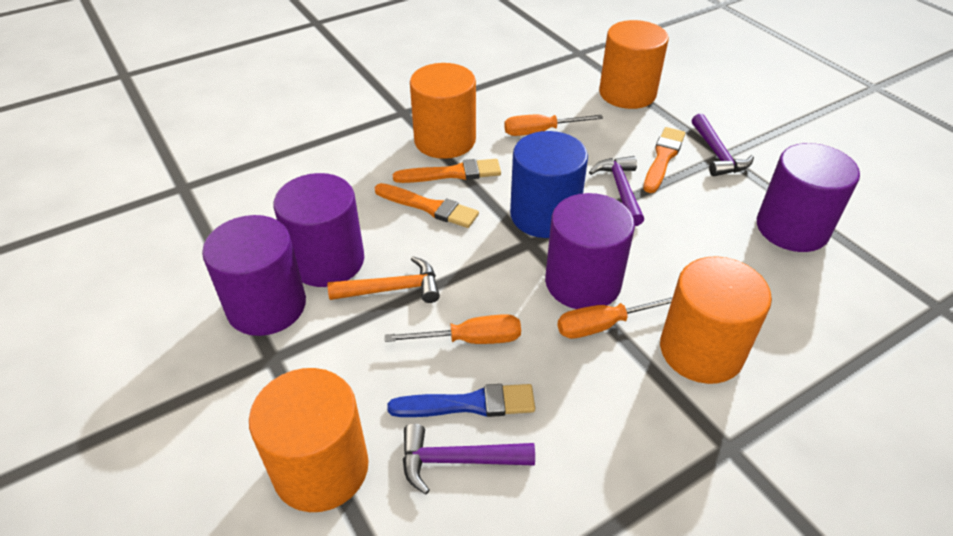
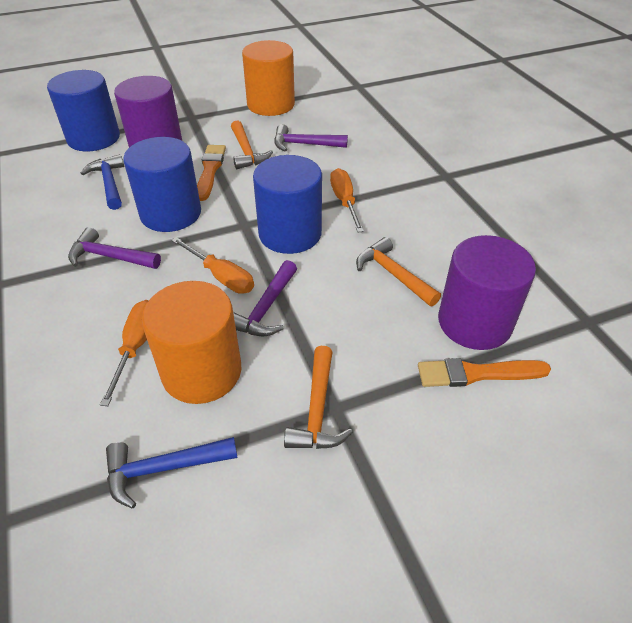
blue brush: [387,384,535,417] = 1 -> none = 0
blue cylinder: [510,131,588,238] = 1 -> [47,70,120,151] [123,137,201,232] [253,155,322,254] = 3
blue hammer: none = 0 -> [81,154,124,210] [106,437,237,508] = 2
orange brush: [374,183,479,228] [393,159,501,183] [643,127,685,193] = 3 -> [197,145,226,201] [418,358,551,387] = 2
orange cylinder: [249,368,369,512] [410,63,476,159] [599,20,669,109] [660,257,772,384] = 4 -> [142,281,241,404] [242,40,295,116] = 2
orange hammer: [328,256,440,303] = 1 -> [231,120,273,169] [284,346,353,449] [356,237,441,306] = 3
purple cylinder: [202,215,306,336] [273,173,364,287] [545,193,635,309] [757,143,860,252] = 4 -> [114,76,182,147] [438,235,536,350] = 2

